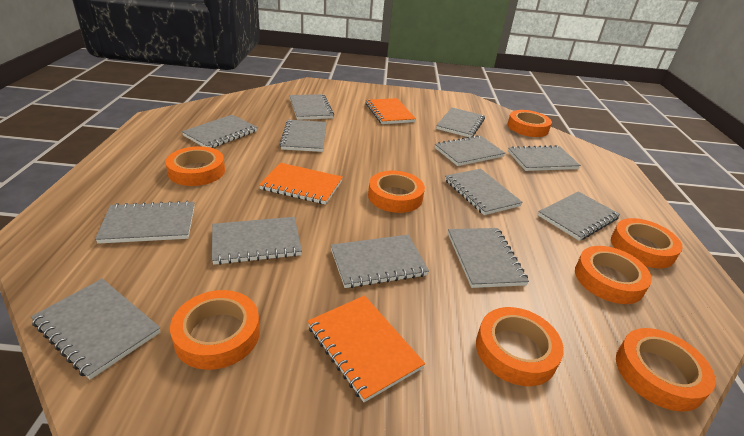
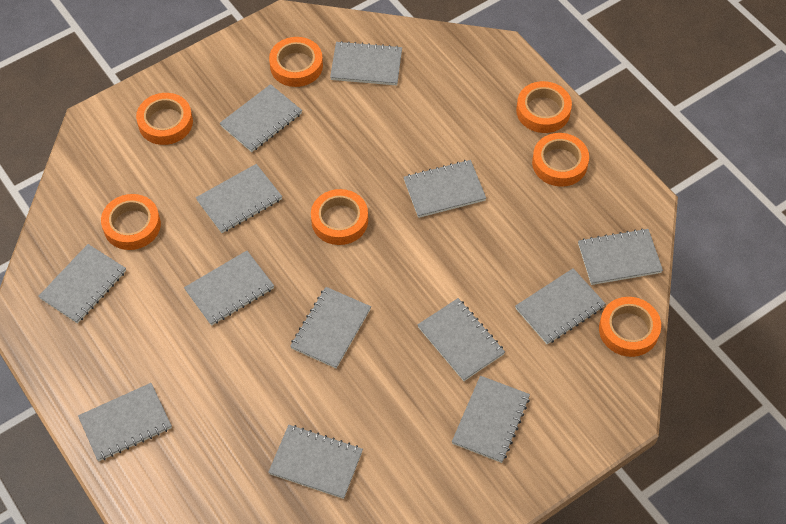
orange notebook: [259,163,343,205] [308,295,425,402] [365,98,416,124] = 3 -> none = 0
orange tape: [165,146,225,186] [170,290,260,370] [368,171,425,213] [476,307,564,386] [507,110,552,137] [575,246,652,304] [611,218,683,268] [616,328,716,411] = 8 -> [101,194,161,250] [136,93,193,145] [269,37,323,87] [311,189,368,245] [516,81,572,133] [532,133,589,187] [599,297,661,357] = 7

